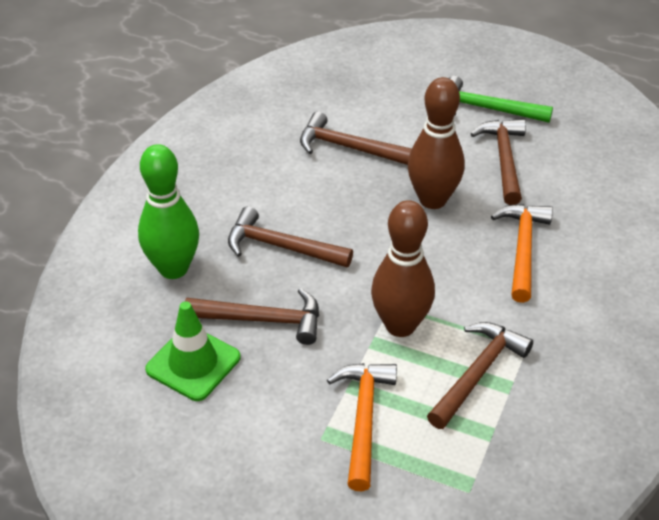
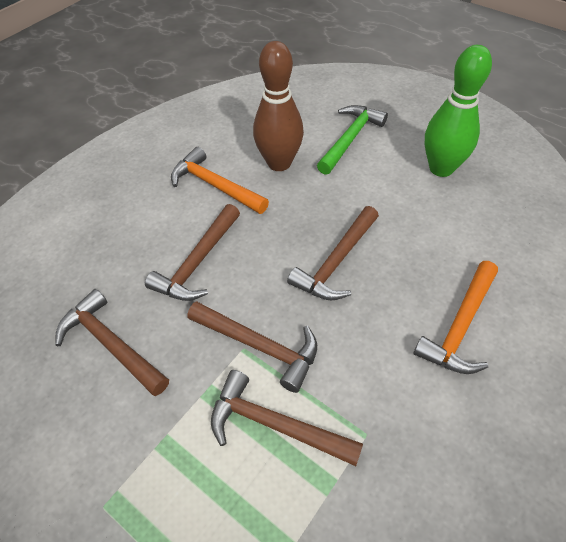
brown bowling pin: [371,200,435,337] [408,77,465,209] = 2 -> [253,41,304,171] = 1
green traffic cone: [145,301,241,401] = 1 -> none = 0

